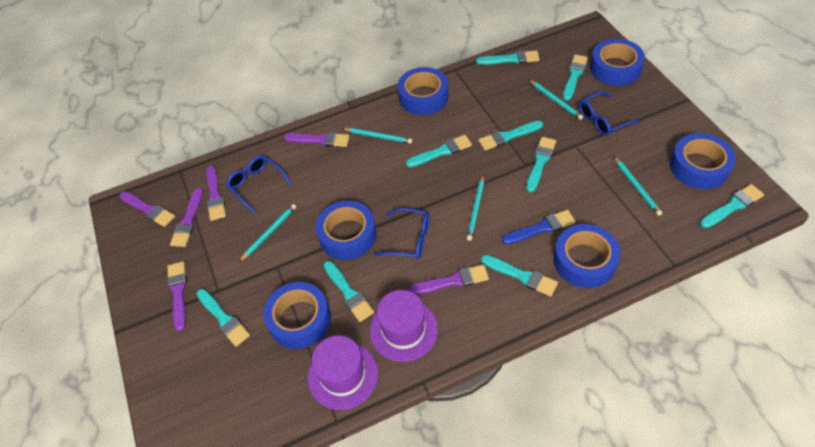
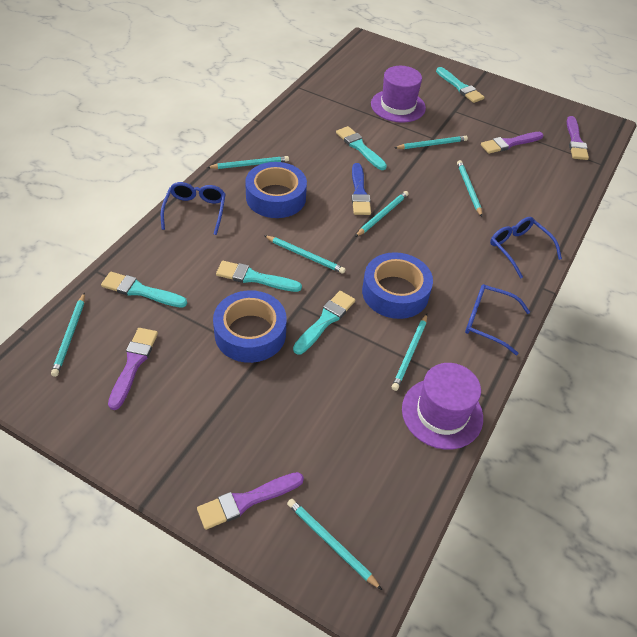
blue tape: [263,282,331,349] [315,201,377,260] [397,67,448,115] [554,224,621,288] [590,39,645,86] [670,133,736,189] = 6 -> [213,290,287,363] [245,162,307,218] [362,252,433,319] = 3
purple brush: [119,191,175,227] [167,261,187,331] [170,188,203,247] [206,166,226,221] [284,132,350,147] [409,264,489,295] = 6 -> [108,328,158,410] [197,472,304,530] [481,132,544,154] [567,116,589,160] = 4
turquoise brush: [197,289,250,347] [324,261,374,322] [406,135,472,167] [476,51,539,65] [478,121,543,150] [481,255,558,297] [526,137,556,192] [563,54,588,101] [700,184,764,228] = 9 -> [101,272,187,308] [216,261,302,292] [293,291,355,354] [336,126,387,170] [436,67,484,103] = 5
turquoise pencil: [239,204,296,262] [342,128,412,144] [467,175,484,241] [529,80,583,120] [614,156,662,216] = 5 -> [51,292,85,377] [207,156,289,169] [264,235,346,274] [287,499,382,590] [355,191,408,237] [392,314,427,391] [395,136,468,149] [457,160,482,217] = 8

